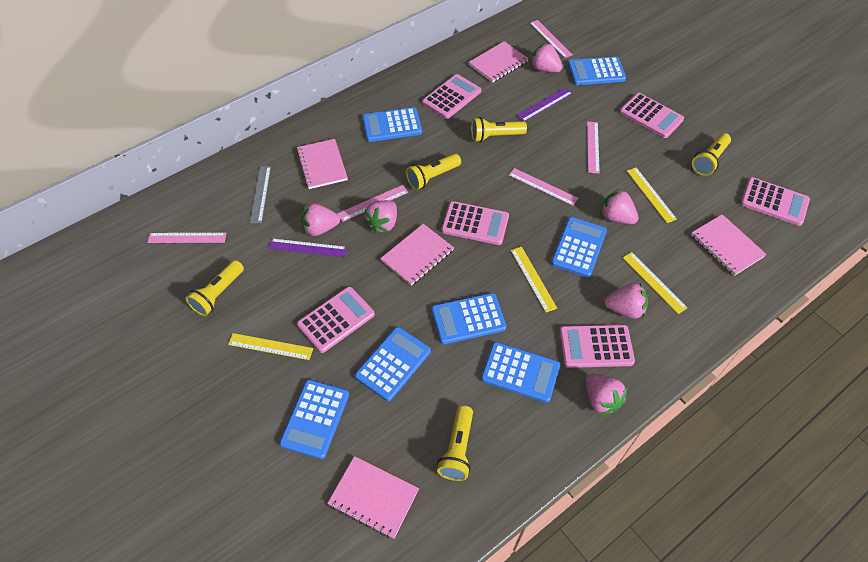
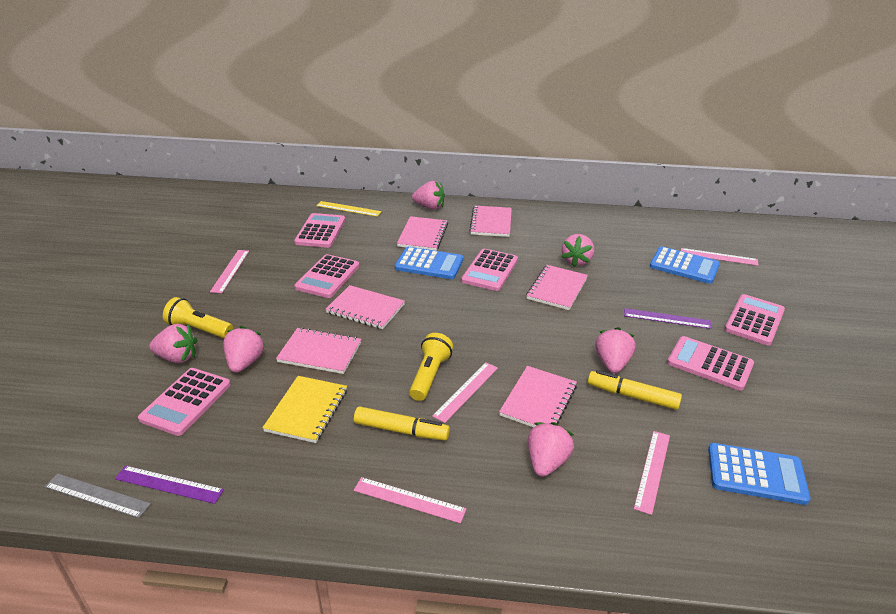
blue calculator: [279,380,349,459] [355,327,431,401] [362,107,422,142] [431,293,506,344] [481,342,560,403] [551,217,607,277] [568,57,626,85] = 7 -> [395,247,463,279] [650,246,720,284] [708,443,810,505] = 3
pink notebook: [296,139,348,189] [327,456,419,539] [380,224,454,286] [468,41,529,83] [691,214,767,276] = 5 -> [276,328,361,374] [325,285,405,329] [397,216,448,251] [469,206,512,237] [499,366,577,427] [526,265,588,310] = 6
yellow flashlight: [186,260,244,316] [406,153,461,190] [437,405,473,481] [471,117,527,142] [692,133,731,176] = 5 -> [163,297,233,338] [409,333,453,401] = 2
yellow marker: none = 0 -> [354,406,450,440] [588,370,682,410] = 2
yellow notebook: none = 0 -> [262,376,347,443] = 1
yellow ruler: [228,333,313,360] [511,246,557,312] [623,252,688,314] [627,168,677,223] = 4 -> [316,201,382,217] = 1

